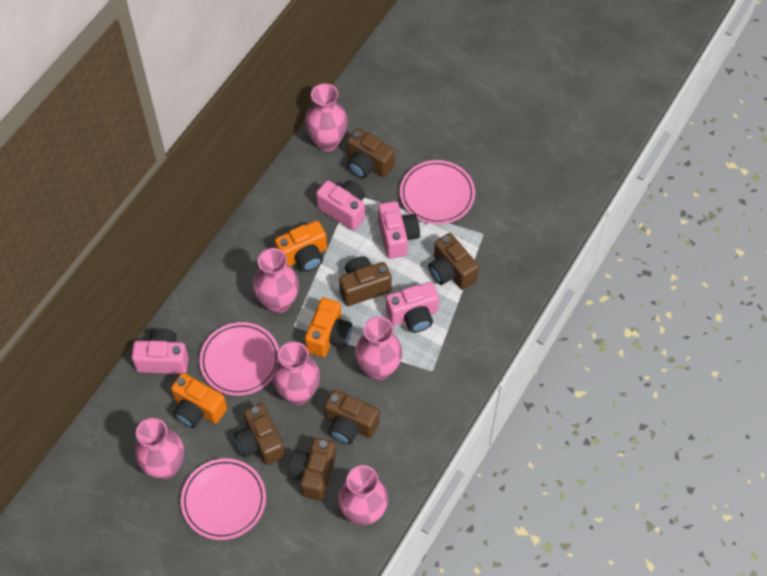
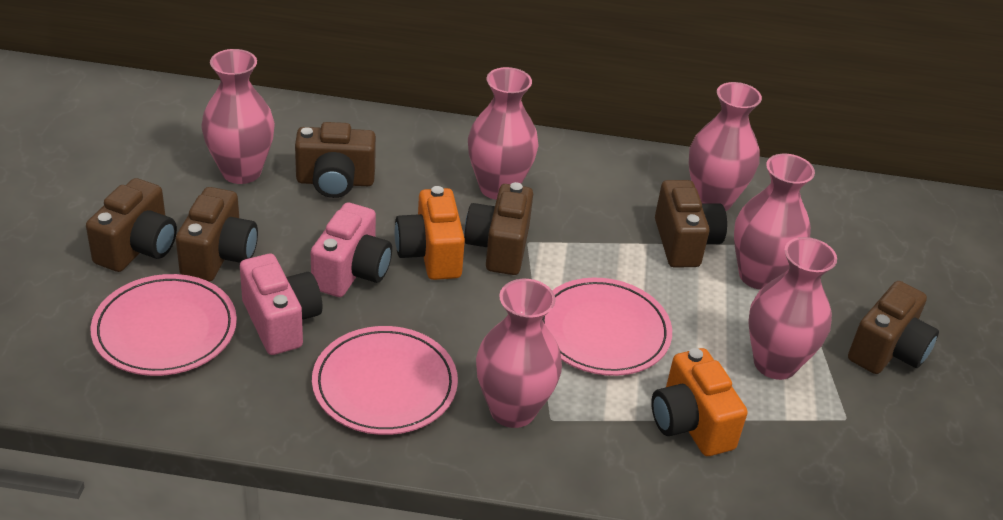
orange camera: [171,373,227,428] [275,221,327,272] [305,297,352,357] = 3 -> [395,186,465,280] [651,348,748,456] = 2
pink camera: [132,328,189,374] [316,180,365,231] [378,201,420,259] [386,282,439,333] = 4 -> [240,254,322,355] [311,202,392,297] = 2

